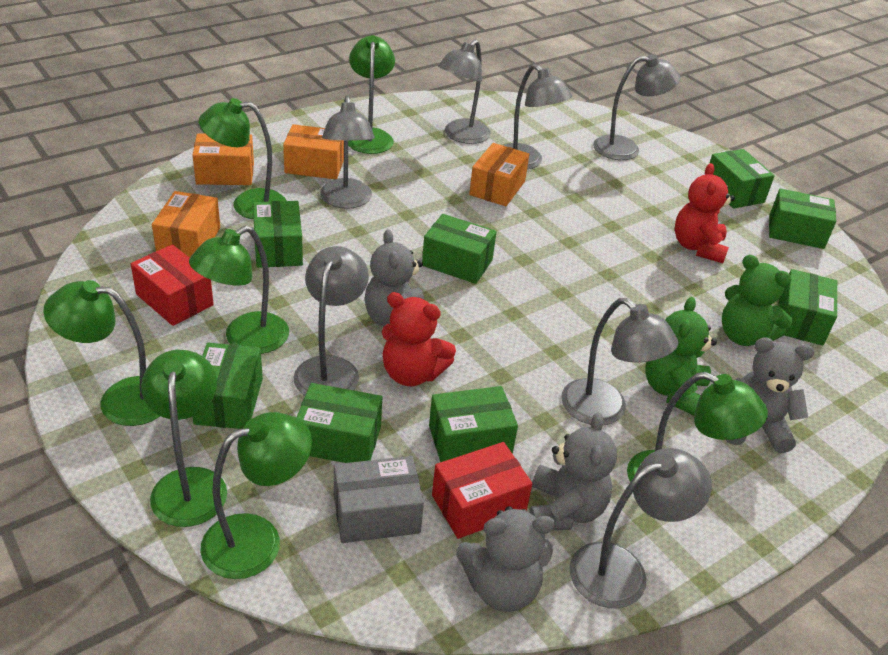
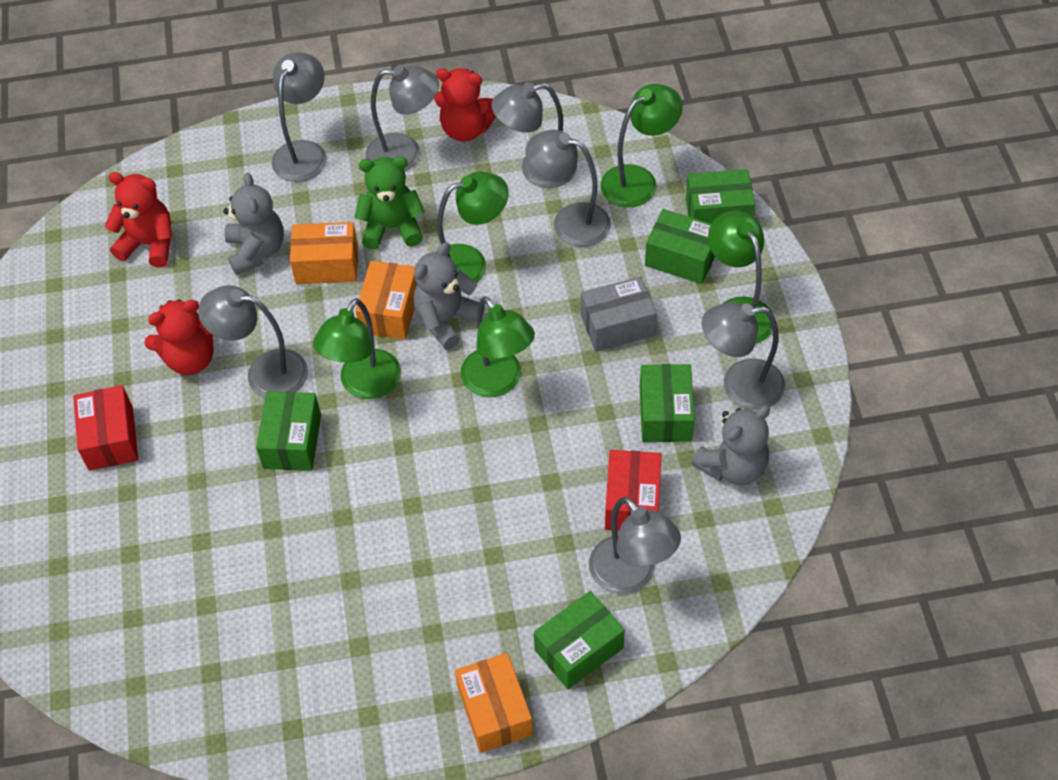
green box: [192,343,263,429] [253,201,303,268] [297,383,382,463] [422,214,497,284] [429,386,518,462] [710,149,775,209] [769,188,836,249] [779,269,837,345] = 8 -> [256,391,321,471] [534,591,625,689] [640,364,695,442] [645,209,715,284] [686,169,755,224] = 5
green lamp: [43,280,160,426] [141,350,227,527] [189,226,289,354] [199,98,287,219] [200,412,312,579] [348,35,395,154] [627,372,768,482] = 7 -> [313,298,401,399] [436,172,509,282] [461,296,535,397] [601,84,683,207] [708,211,773,344] = 5
green teddy bear: [645,297,717,416] [722,255,793,346] = 2 -> [354,156,425,250] = 1
grey teddy bear: [365,229,424,327] [456,506,555,612] [529,412,617,530] [726,337,814,453] = 4 -> [223,173,284,275] [413,242,485,349] [691,406,770,485] = 3
orange box: [152,191,220,258] [193,133,254,185] [283,124,344,179] [469,143,529,206] = 4 -> [290,222,358,284] [355,261,417,339] [455,653,533,753] = 3
red teddy bear: [382,292,456,386] [675,163,735,263] = 2 -> [105,172,173,268] [144,299,214,375] [434,68,496,142] = 3

